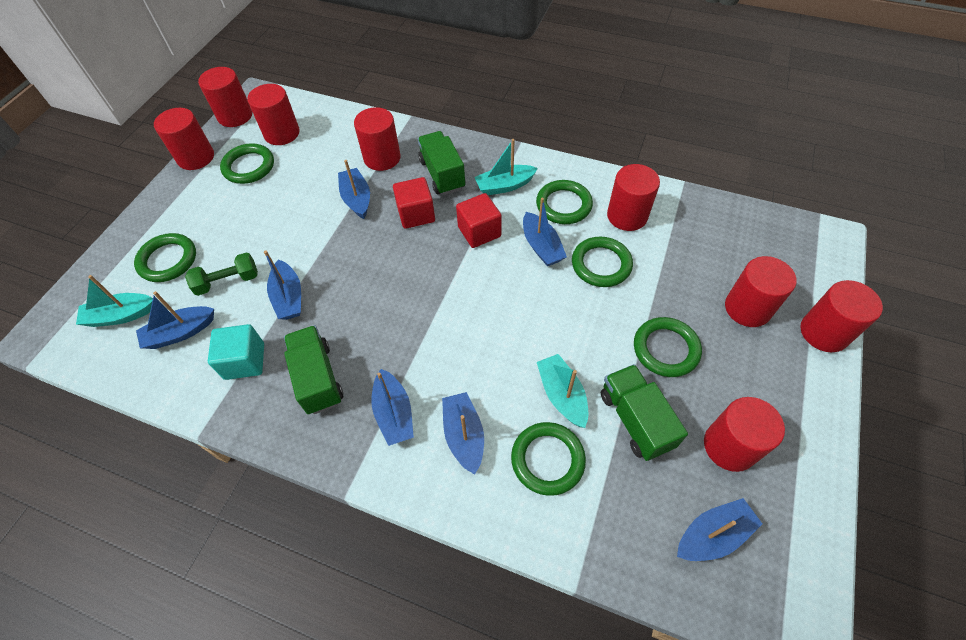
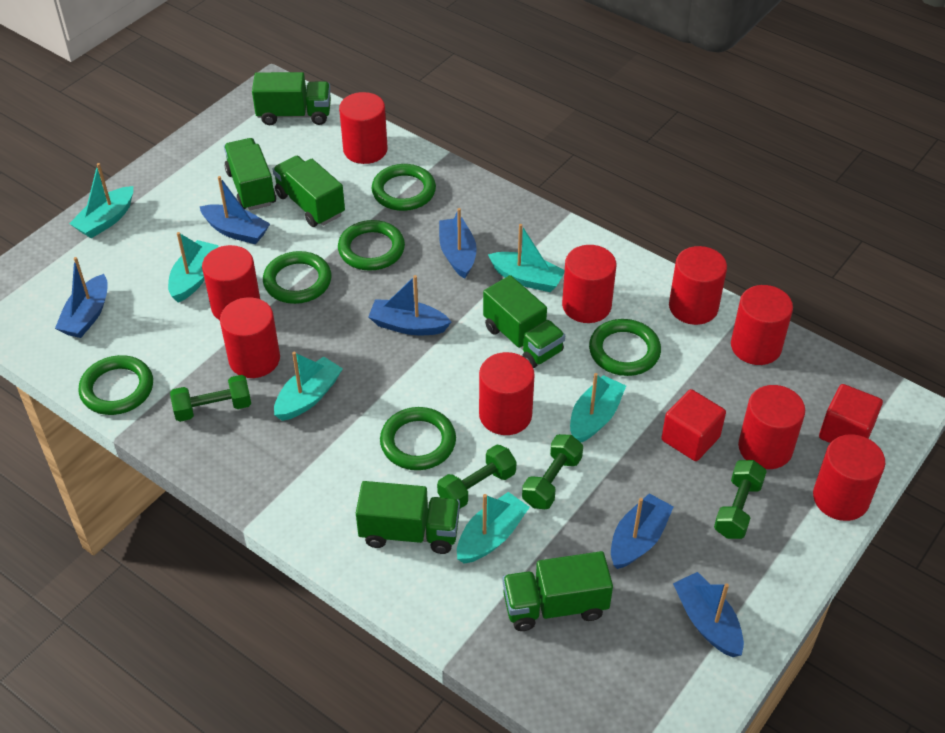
blue boat: [136,291,214,349] [264,251,301,320] [338,160,370,219] [371,369,414,446] [442,392,484,475] [523,198,567,266] [677,498,762,561] = 7 -> [55,257,108,338] [200,176,270,244] [368,275,451,335] [439,208,477,279] [611,493,674,569] [673,572,744,657] = 6
green dumbbell: [185,252,258,296] = 1 -> [170,375,251,422] [437,445,517,509] [522,434,583,509] [714,460,767,539] = 4
green truck: [284,325,343,414] [418,131,465,195] [601,364,688,461] = 3 -> [224,138,276,211] [252,72,331,125] [272,156,345,227] [356,481,460,554] [483,275,565,369] [502,551,613,631] = 6
red cylinder: [154,108,214,170] [198,67,252,127] [247,84,300,145] [354,107,401,171] [607,164,660,231] [704,397,785,472] [725,256,797,327] [800,280,883,352] = 8 -> [202,245,260,320] [220,297,280,378] [339,92,388,164] [479,352,534,435] [562,245,616,323] [669,246,727,325] [731,285,793,365] [738,385,805,469] [813,434,885,521] = 9
turquoise boat: [76,275,153,327] [474,139,538,195] [537,354,588,428] = 3 -> [69,163,133,238] [168,232,219,303] [274,352,343,421] [457,492,530,564] [488,224,565,292] [570,373,626,443] = 6
turquoise cube: [208,324,264,380] = 1 -> none = 0

